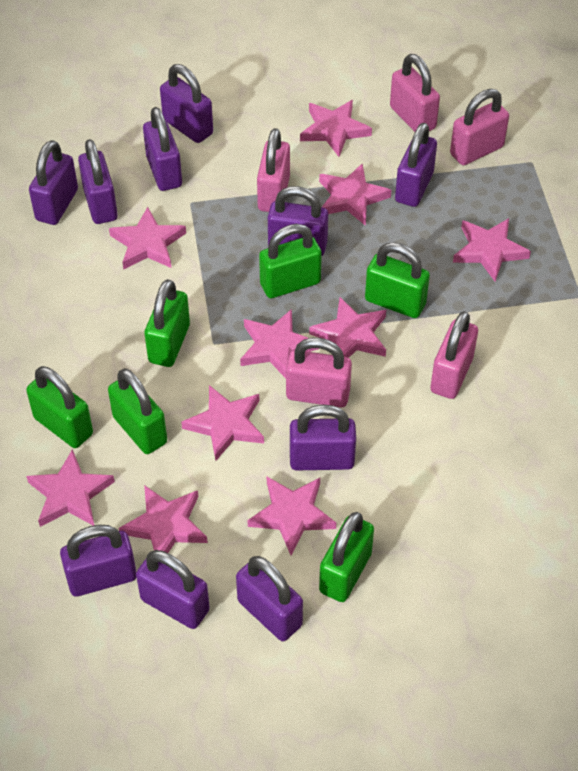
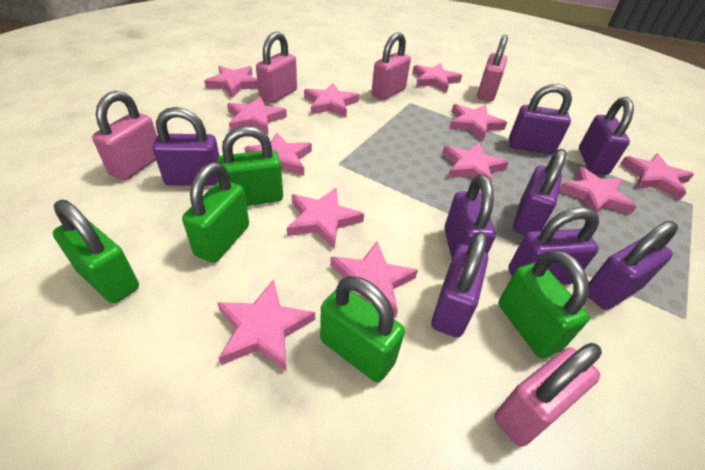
green padlock: [26,366,93,448] [108,369,167,454] [144,279,190,367] [259,224,322,298] [319,512,374,602] [365,242,430,318] = 6 -> [53,200,139,303] [182,162,249,263] [217,126,283,206] [320,276,405,382] [499,250,590,358] = 5
pink star: [26,449,115,527] [109,207,186,269] [119,485,208,553] [181,385,264,461] [240,309,319,378] [247,477,336,555] [300,100,372,157] [309,297,386,358] [319,163,391,226] [453,218,531,282] = 10 -> [204,66,258,98] [217,279,315,372] [227,96,287,135] [244,132,312,176] [287,187,364,249] [304,83,359,117] [330,241,418,319] [413,63,462,93] [442,142,509,183] [449,104,507,141] [559,166,637,214] [620,153,694,200] = 12
purple padlock: [29,140,78,225] [60,525,136,597] [78,139,118,224] [136,550,210,629] [143,107,182,191] [160,64,213,143] [236,556,303,641] [268,186,328,256] [290,405,356,471] [395,123,437,207] = 10 -> [153,107,220,186] [431,231,488,338] [444,175,496,258] [508,207,599,285] [509,84,572,154] [513,149,566,235] [579,97,634,175] [588,221,678,310] = 8

